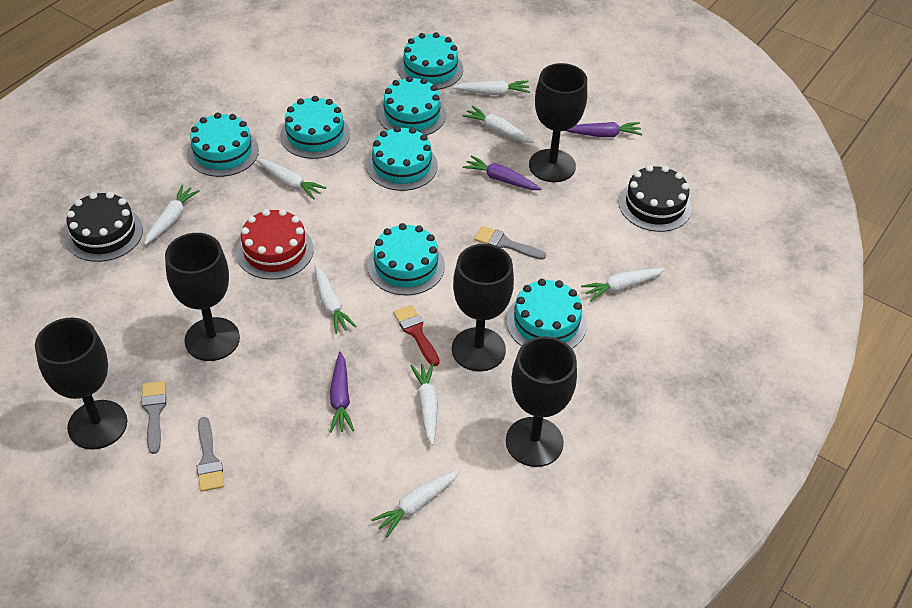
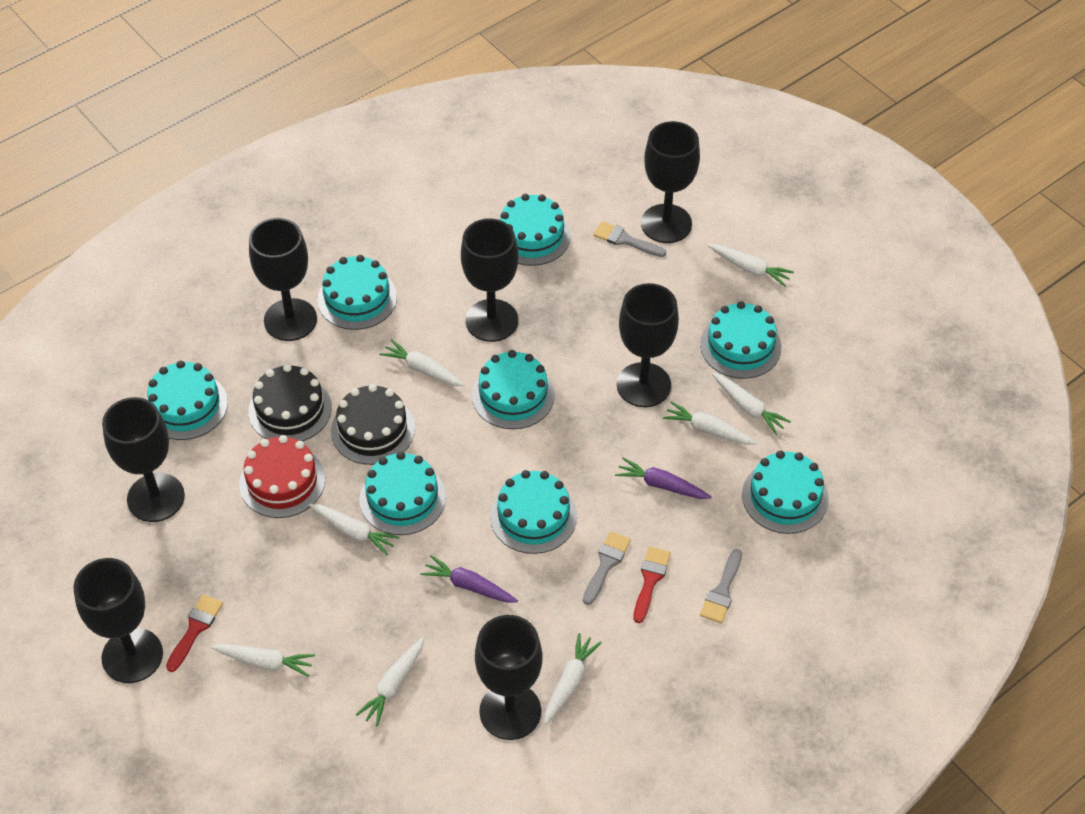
black goblet: [35,317,127,450] [165,233,240,361] [452,244,514,372] [506,336,577,467] [529,63,587,182] = 5 -> [73,558,163,683] [102,397,185,522] [249,218,317,341] [461,219,518,342] [475,615,543,740] [617,283,679,407] [641,121,700,243] = 7
purple carrot: [330,352,354,433] [463,155,541,190] [566,122,642,137] = 3 -> [421,555,518,603] [615,457,712,499] = 2
red brush: [393,305,440,366] = 1 -> [166,594,223,672] [633,546,671,623] = 2
turquoise cake: [187,112,259,177] [280,96,350,159] [366,126,438,191] [367,223,445,295] [378,76,446,135] [398,32,463,90] [506,279,587,349] = 7 -> [146,361,228,440] [317,255,397,330] [360,451,446,535] [472,350,555,429] [490,470,577,554] [500,194,571,266] [700,301,781,379] [742,451,829,534] = 8

